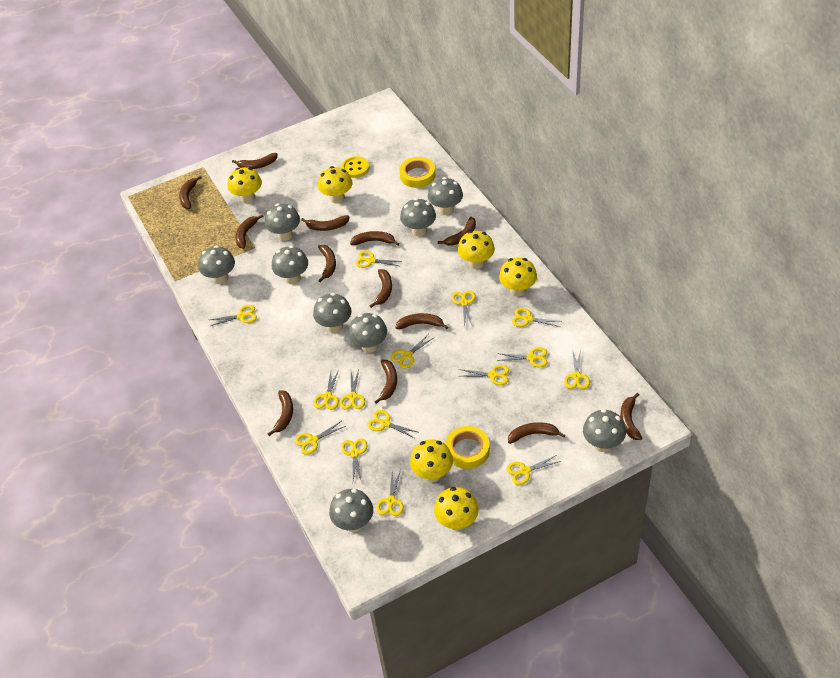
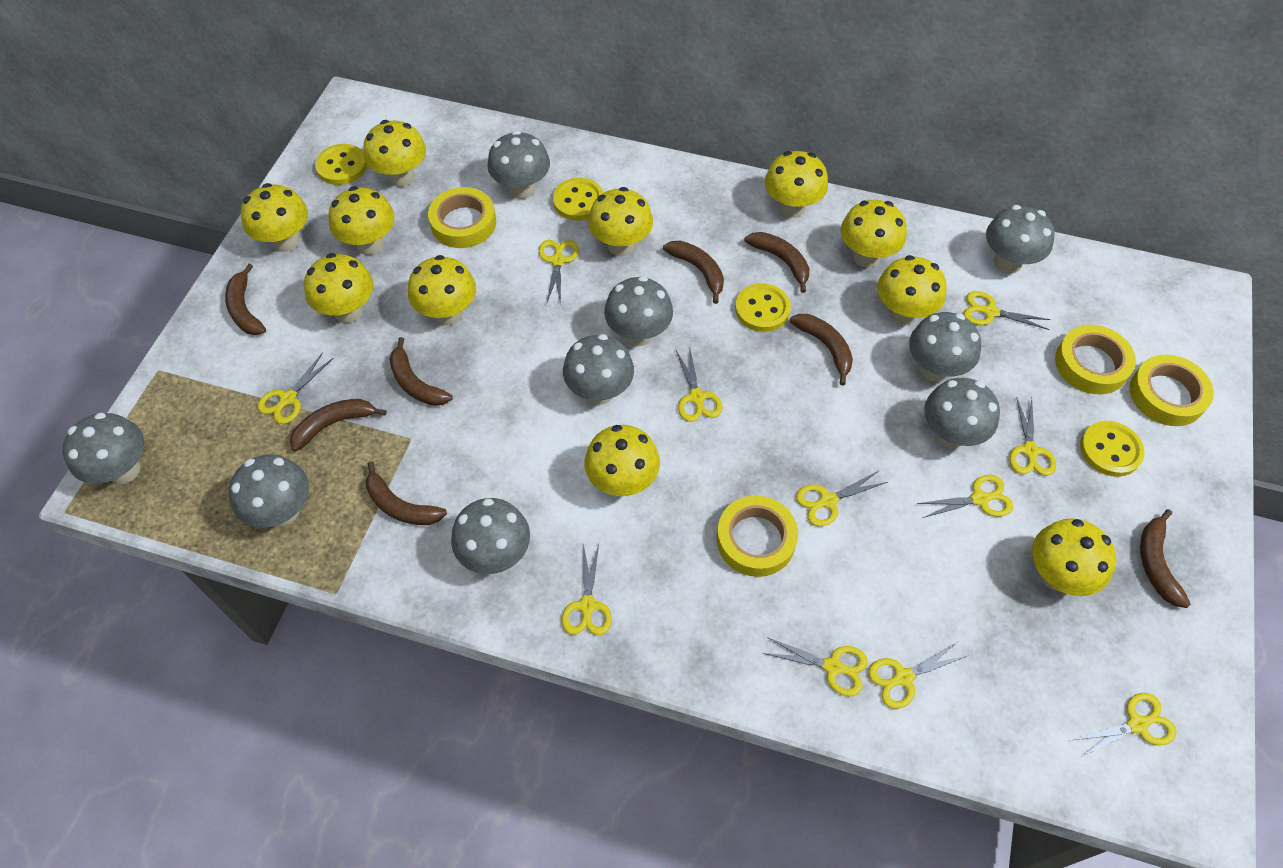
brown banana: [179,176,202,209] [232,153,277,169] [236,214,264,249] [268,390,293,436] [301,215,349,231] [318,245,336,282] [350,231,399,246] [370,269,392,308] [374,360,397,404] [395,313,448,329] [438,217,476,246] [508,422,565,444] [620,393,642,440] = 13 -> [225,264,266,335] [290,399,387,452] [366,461,447,525] [389,337,453,406] [663,241,724,304] [745,232,809,293] [790,314,853,386] [1140,509,1190,608] = 8
yellow button: [341,156,369,178] = 1 -> [315,144,367,185] [553,178,603,221] [735,283,791,332] [1080,421,1145,477] = 4
yellow mushroom: [228,167,262,204] [318,166,353,204] [410,439,453,482] [434,487,479,531] [458,231,495,269] [499,257,537,297] = 6 -> [241,183,308,252] [304,253,374,323] [328,186,395,255] [364,120,426,187] [408,255,476,325] [584,425,660,496] [588,187,653,256] [765,151,828,218] [841,200,907,268] [877,255,947,325] [1032,519,1116,596] = 11
yellow scissors: [210,305,257,326] [295,421,346,455] [313,370,339,410] [340,370,365,409] [341,438,367,483] [356,251,403,268] [367,410,417,438] [376,470,404,516] [391,335,435,368] [452,290,476,327] [458,365,509,385] [497,347,547,367] [507,455,561,485] [512,308,562,327] [564,350,590,389] = 15 -> [257,352,333,424] [538,240,579,305] [562,544,612,635] [676,350,723,422] [763,637,868,696] [796,470,888,527] [868,642,967,709] [917,475,1013,518] [963,291,1050,330] [1009,397,1056,476] [1070,693,1177,757] = 11
yellow tape: [399,157,436,188] [445,426,490,469] = 2 -> [428,187,496,248] [716,495,798,577] [1055,325,1136,394] [1129,355,1214,426] = 4

